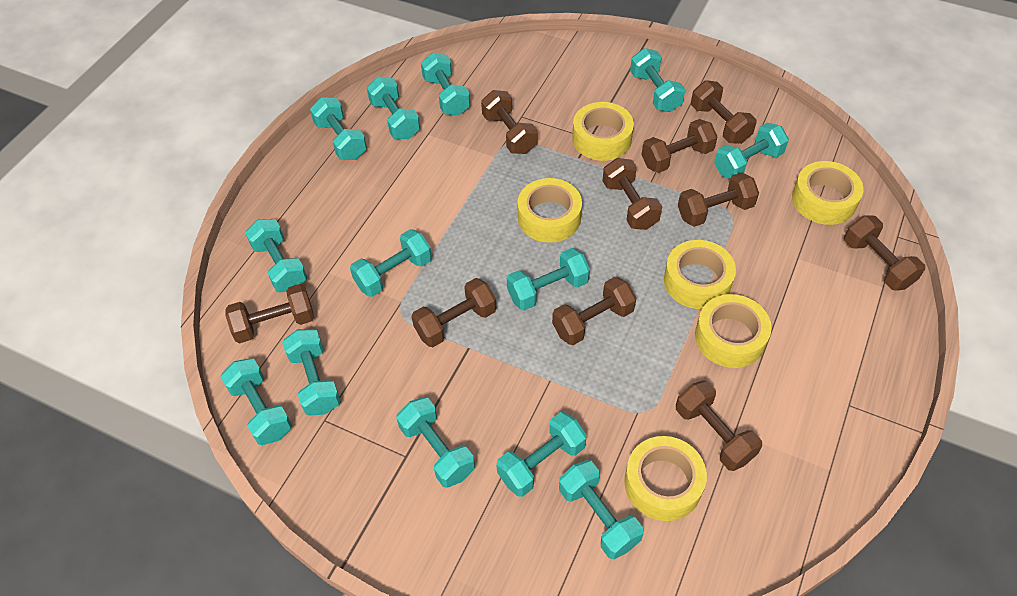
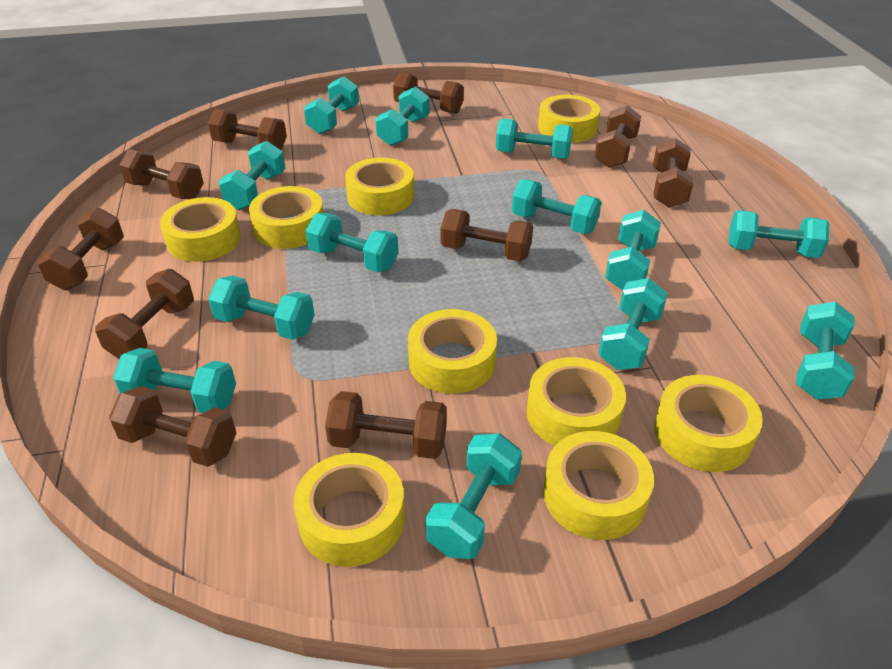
yellow tape: [518,178,582,243] [572,102,634,161] [624,436,707,521] [664,240,736,309] [695,294,772,368] [792,161,864,225] = 6 -> [160,197,241,262] [249,186,323,249] [294,453,405,567] [345,158,414,215] [408,309,497,394] [527,357,626,446] [538,95,600,143] [543,431,654,540] [654,375,763,472] = 9

